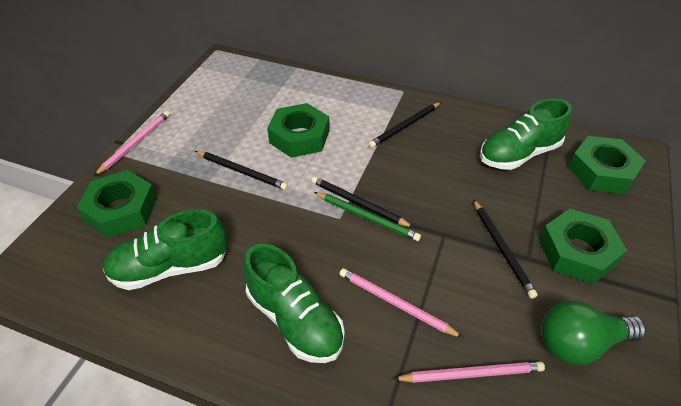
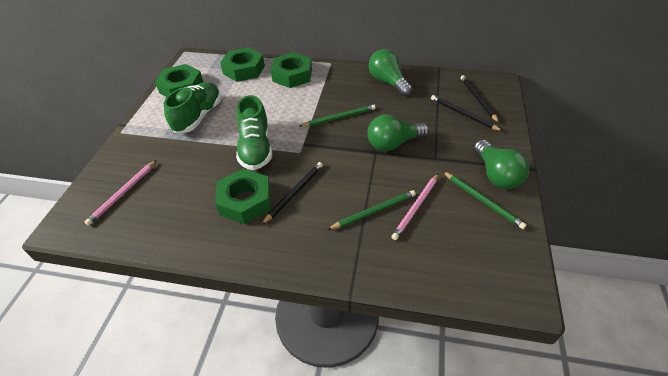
black pencil: [195,151,288,190] [311,176,414,228] [368,102,441,148] [473,199,538,299] = 4 -> [262,162,323,225] [431,95,502,131] [460,75,499,123] = 3
green light bulb: [541,301,646,365] = 1 -> [367,114,429,151] [369,49,412,96] [474,140,529,189] = 3
green pencil: [314,192,421,241] = 1 -> [300,105,376,127] [327,190,416,230] [443,171,527,229] = 3
green shoe: [103,210,228,290] [243,244,345,363] [480,98,572,170] = 3 -> [164,82,221,133] [236,95,272,170] = 2
pink pencil: [94,111,170,176] [340,268,463,338] [394,361,545,383] = 3 -> [85,160,156,226] [391,173,439,240] = 2

